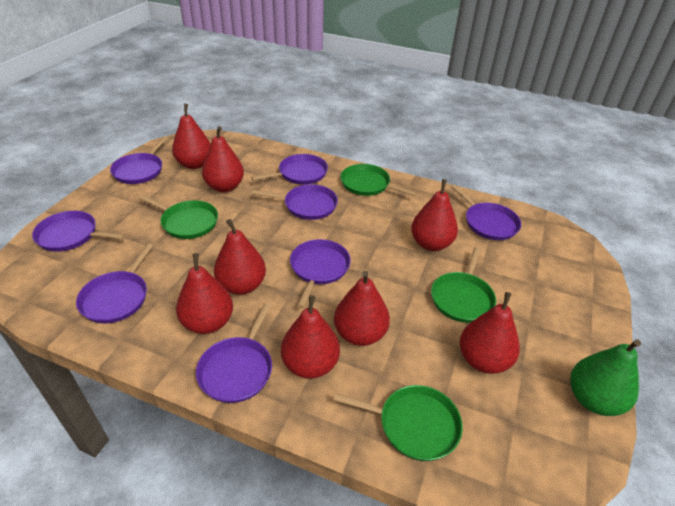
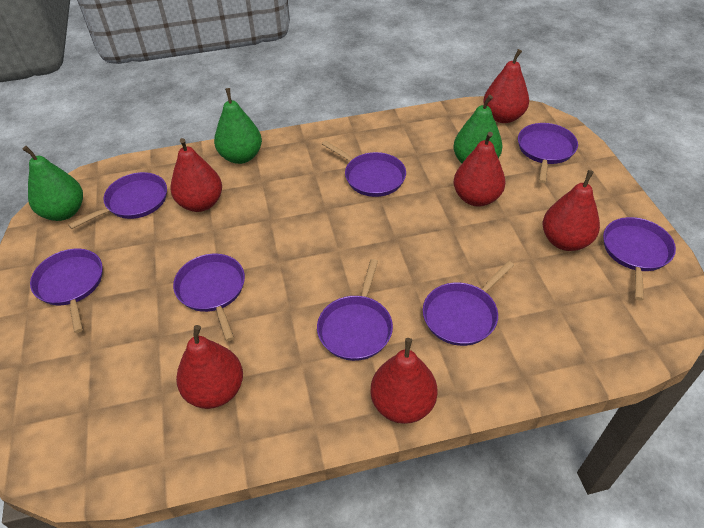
green pan: [138,195,218,239] [333,385,463,461] [340,164,417,196] [431,247,496,323] = 4 -> none = 0
green pear: [570,339,641,416] = 1 -> [23,146,83,221] [214,88,262,164] [453,95,502,163] = 3
red pear: [172,104,211,169] [176,253,233,334] [202,126,244,192] [214,219,266,295] [281,295,340,379] [334,271,390,346] [411,179,458,251] [460,292,520,374] = 8 -> [170,138,222,212] [176,325,243,409] [371,338,438,424] [454,132,505,207] [483,49,529,123] [543,170,600,251] = 6

